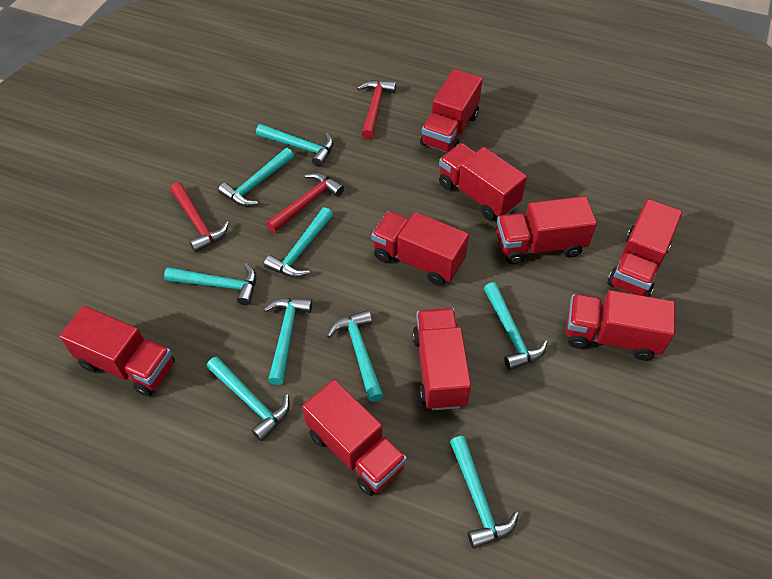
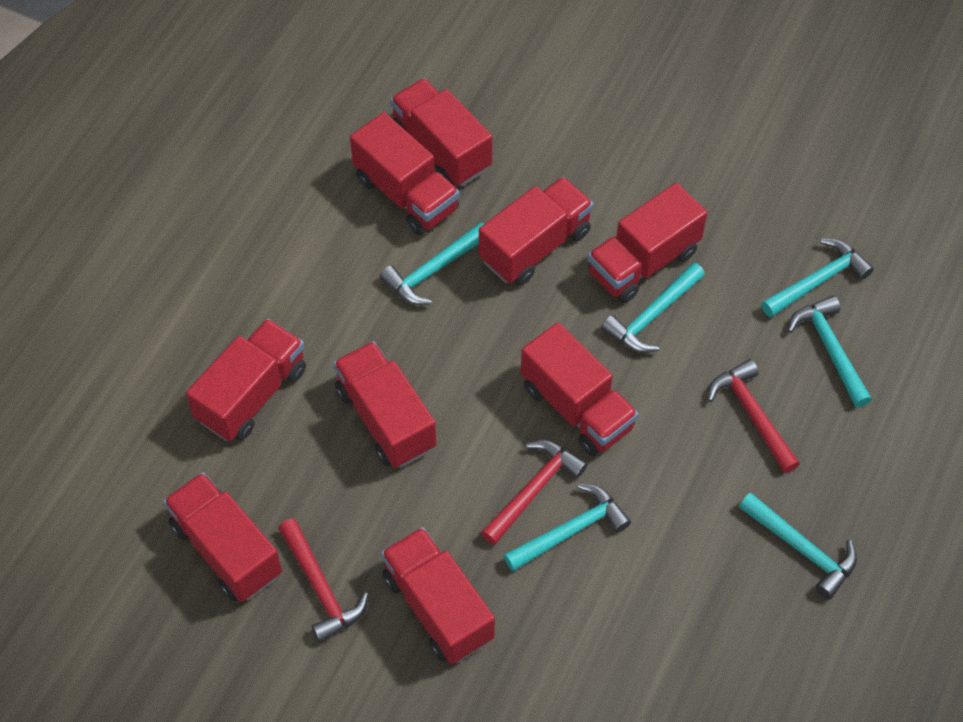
turquoise hammer: [164,263,257,305] [207,356,290,441] [218,148,294,206] [256,124,333,167] [264,207,333,278] [264,298,312,385] [327,310,383,402] [450,436,519,549] [484,282,548,370] = 9 -> [380,222,484,305] [504,484,631,571] [601,262,705,353] [739,493,857,599] [761,239,874,317] [787,296,872,408] = 6

